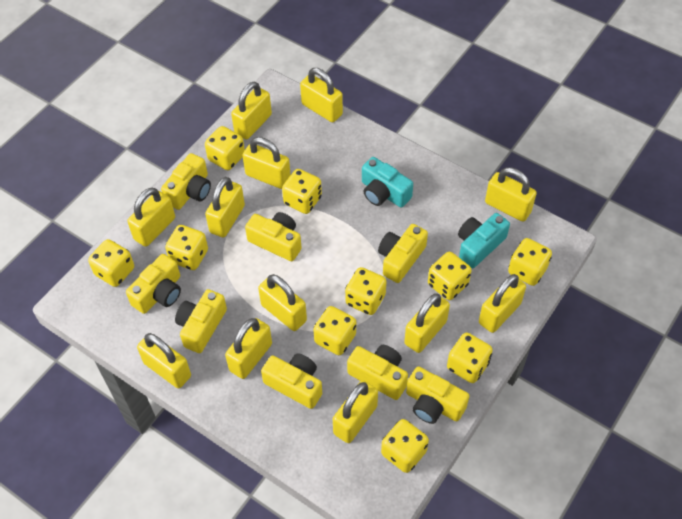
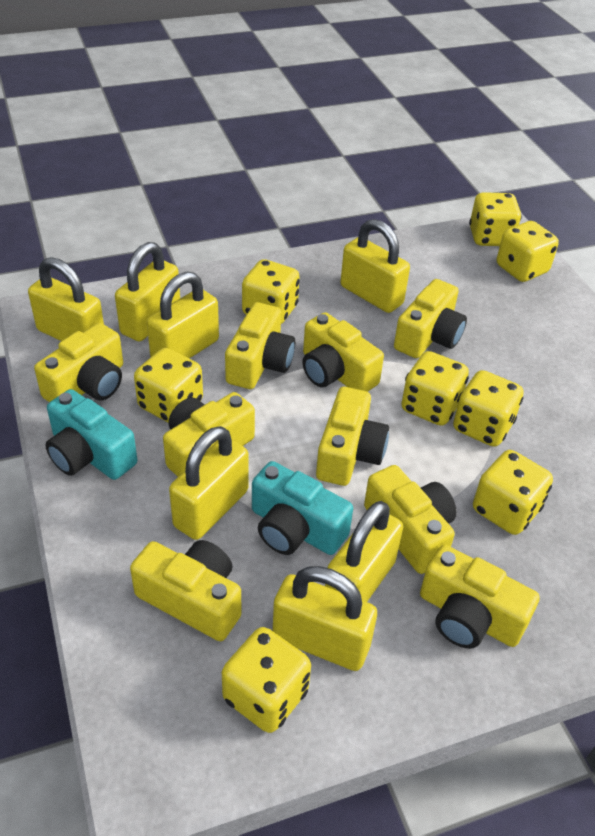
yellow camera: [126,254,181,314] [161,153,211,210] [175,289,227,353] [245,212,302,261] [261,353,322,409] [347,345,408,400] [378,224,428,283] [406,366,469,424] = 8 -> [34,323,123,402] [130,540,241,641] [163,392,255,477] [225,302,295,389] [302,312,384,392] [316,387,389,486] [364,465,457,574] [394,279,467,358] [420,545,540,649] = 9
yellow dice: [88,239,134,287] [165,225,208,270] [205,126,245,170] [282,169,322,214] [313,306,356,355] [345,267,387,315] [381,419,429,473] [428,252,472,300] [447,333,493,383] [508,238,552,286] = 10 -> [134,348,203,422] [222,627,311,733] [242,259,300,324] [401,351,469,426] [453,370,523,447] [469,192,522,246] [473,450,553,535] [497,221,559,282] = 8
yellow padlock: [127,188,175,247] [137,333,191,388] [205,177,245,237] [225,318,272,379] [231,81,272,140] [242,137,291,189] [258,274,307,331] [300,68,343,122] [333,380,378,443] [404,293,450,353] [479,274,526,333] [485,167,537,222] = 12 -> [28,257,104,341] [115,242,180,342] [147,272,219,359] [169,426,249,540] [273,566,377,671] [325,501,403,602] [340,219,410,313] = 7

